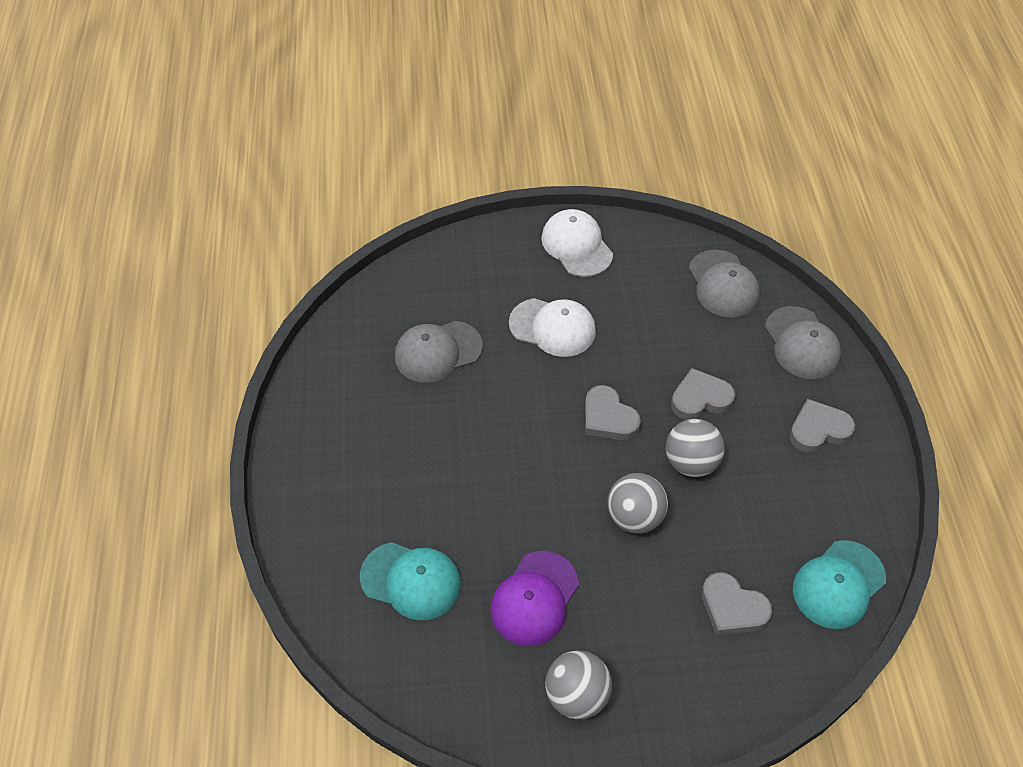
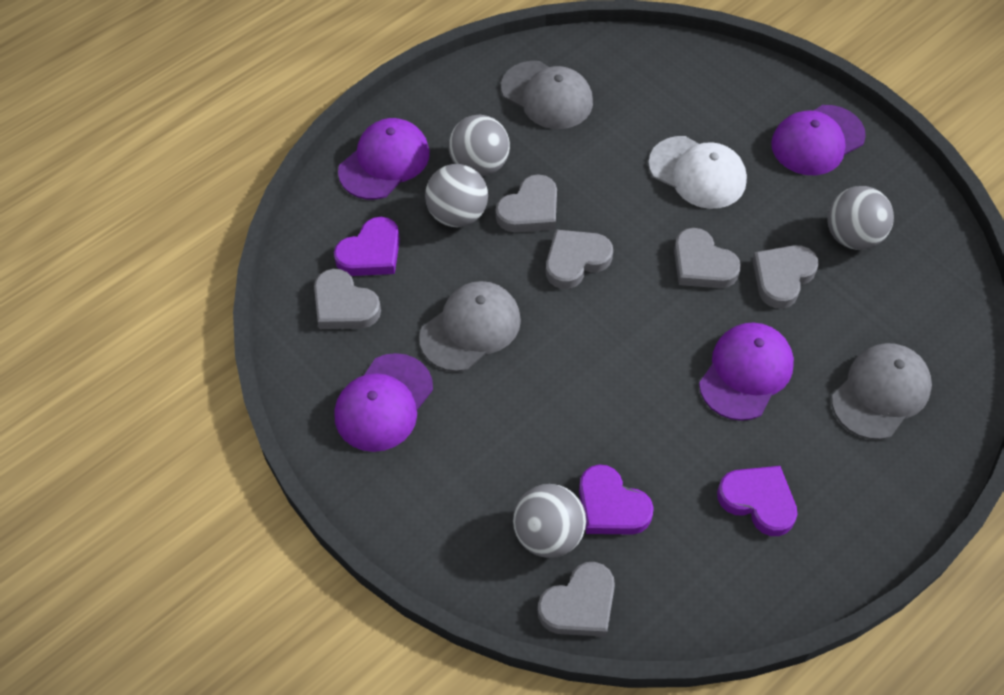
grey ball: [545,650,612,719] [607,473,668,534] [666,419,725,477] = 3 -> [425,164,488,227] [448,115,510,177] [513,484,586,558] [827,186,894,250] = 4
grey heart: [585,385,641,440] [671,368,735,420] [701,572,772,635] [789,399,855,453] = 4 -> [314,269,381,329] [496,174,557,232] [537,562,615,637] [546,230,613,289] [674,228,741,288] [752,245,819,309] = 6
purple cap: [490,551,579,646] = 1 -> [334,353,433,452] [338,118,430,200] [699,322,794,421] [771,105,866,175] = 4
purple heart: none = 0 -> [334,217,400,276] [579,465,654,535] [717,466,798,536] = 3
turquoise cap: [360,542,461,620] [793,540,886,629] = 2 -> none = 0
white cap: [509,298,596,357] [541,209,613,277] = 2 -> [648,136,747,209] = 1

